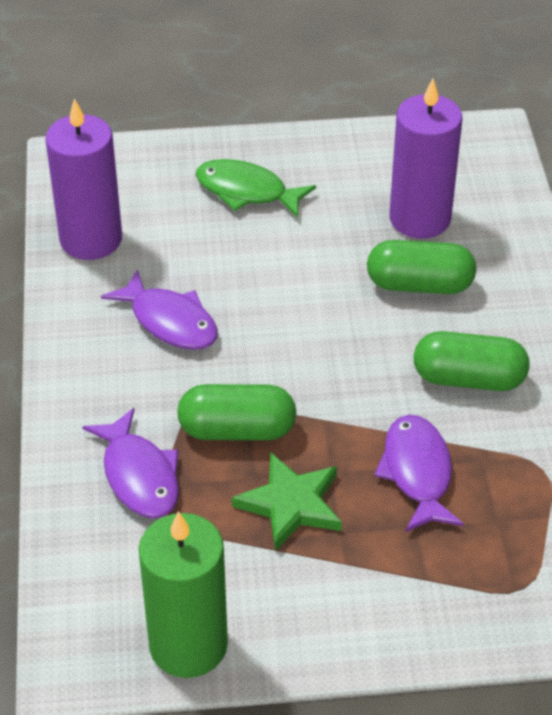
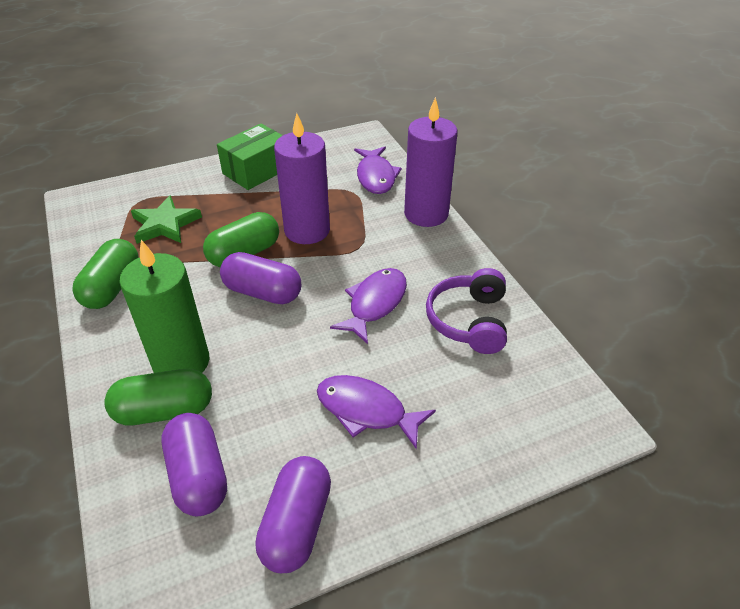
green box: none = 0 -> [217,123,283,190] = 1
green fish: [195,159,316,218] = 1 -> none = 0
purple capsule: none = 0 -> [162,413,227,516] [220,252,301,304] [255,456,331,573] = 3
purple headphones: none = 0 -> [426,268,507,354] = 1

